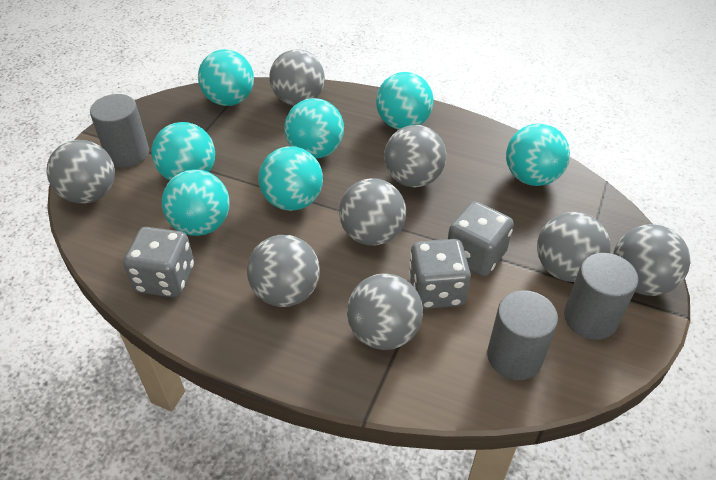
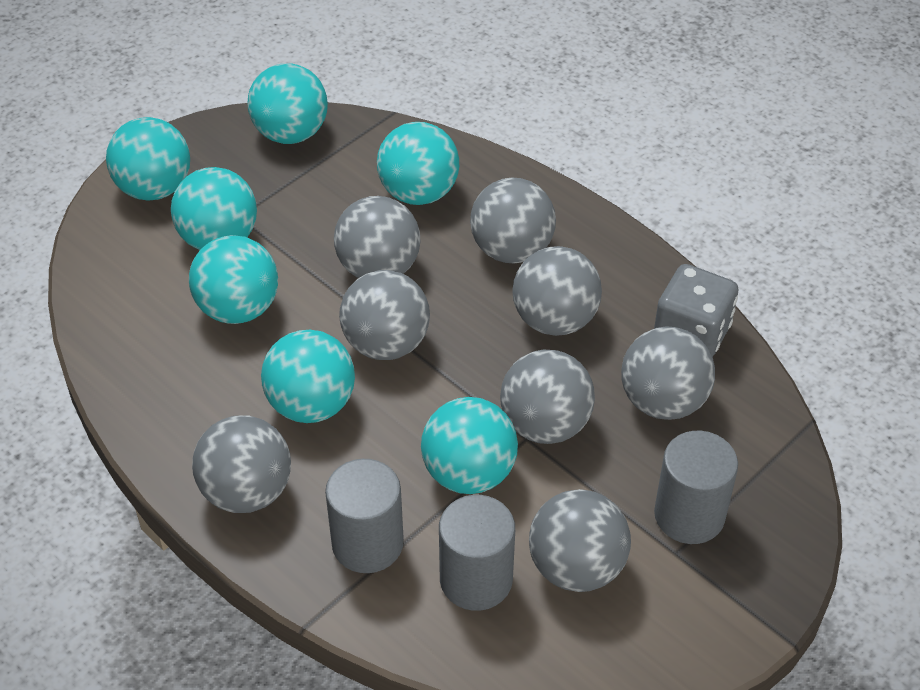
grey dice: [123,227,194,297] [409,239,471,309] [448,201,514,276] = 3 -> [654,264,739,357] = 1

